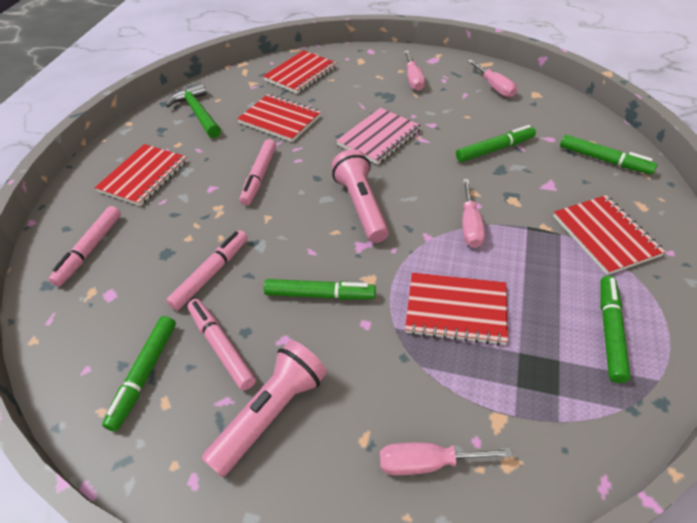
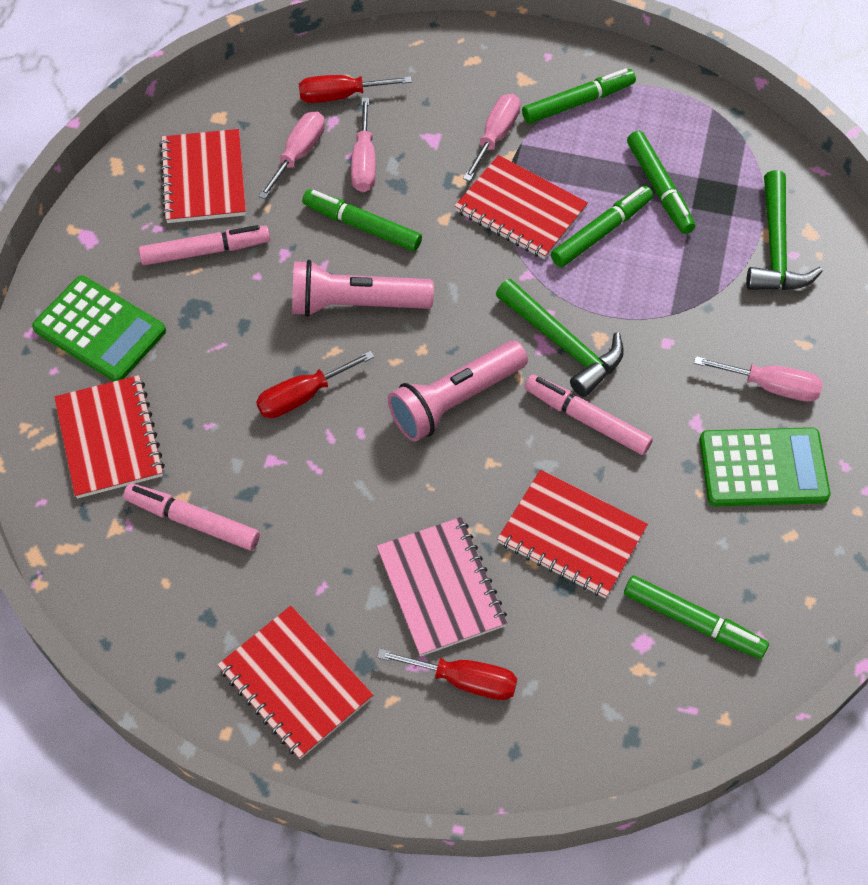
green calculator: none = 0 -> [32,276,166,381] [700,427,831,507] = 2
green hammer: [166,82,221,138] = 1 -> [496,279,624,397] [746,170,823,290] = 2
pink marker: [49,206,121,286] [166,230,248,310] [188,299,256,390] [240,139,276,205] = 4 -> [123,483,260,550] [138,225,270,265] [525,374,653,455] = 3
red screwdriver: none = 0 -> [256,351,374,418] [299,75,412,103] [377,649,517,700] = 3

